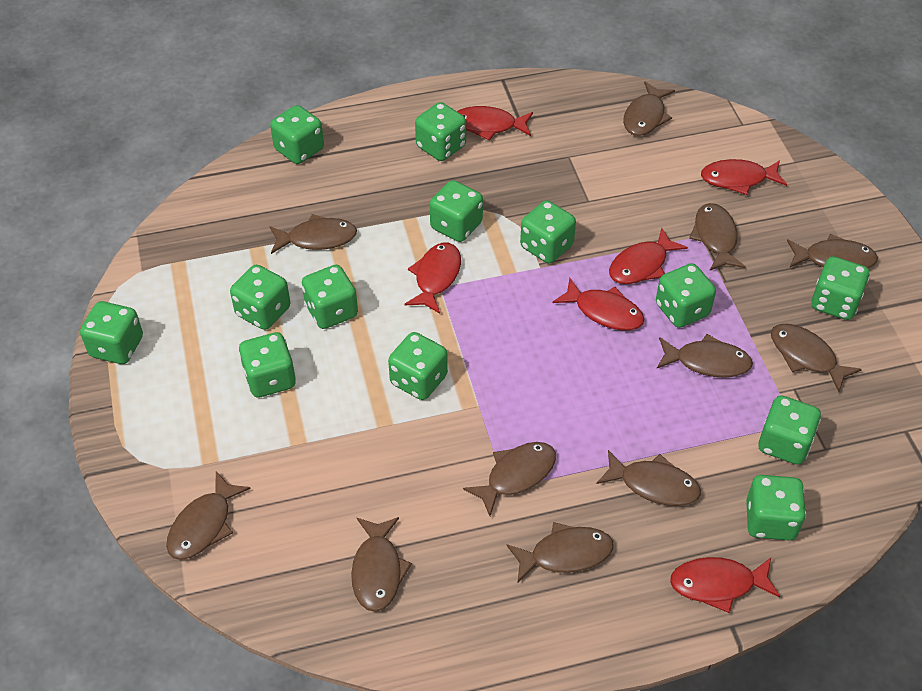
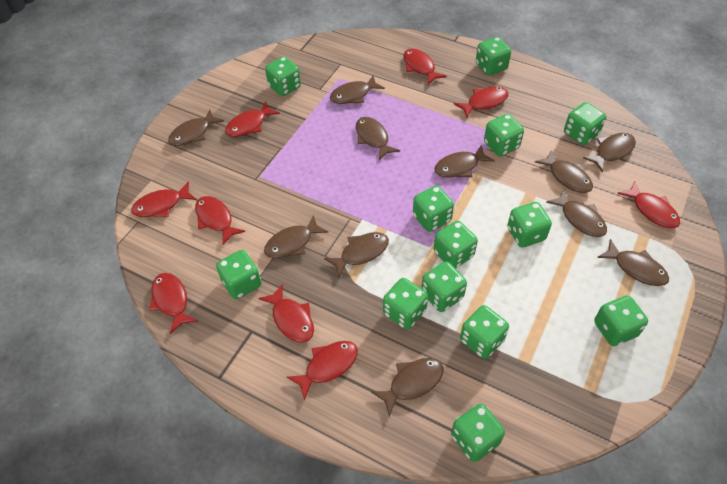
red fish: [404,243,461,314] [457,106,533,140] [553,278,644,330] [609,228,688,284] [670,557,781,613] [701,159,787,195] = 6 -> [131,181,197,217] [149,273,198,334] [195,196,245,245] [225,101,280,137] [258,283,314,343] [287,341,358,401] [403,48,447,85] [454,87,508,118] [617,181,680,228] = 9

